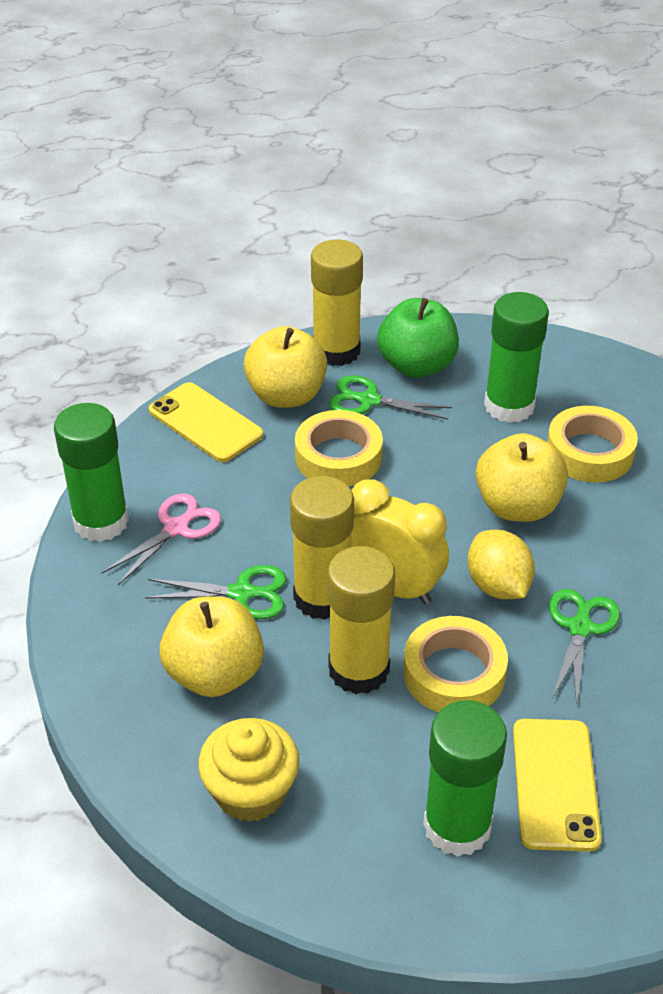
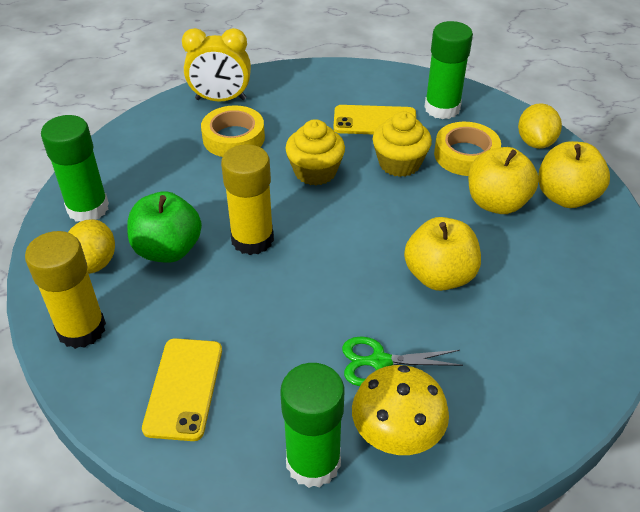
green scissors: [145,565,286,619] [329,375,452,420] [549,589,620,705] = 3 -> [342,336,463,386] = 1
pink scissors: [102,493,221,585] = 1 -> none = 0
yellow cupcake: [198,718,299,822] = 1 -> [285,119,345,186] [373,111,432,177] = 2
yellow glue stick: [290,476,354,620] [311,239,363,366] [327,546,395,694] = 3 -> [25,231,106,349] [221,144,274,255] = 2
yellow lemon: [467,530,535,599] = 1 -> [68,219,115,274] [518,103,562,149] = 2
yellow mushroom: none = 0 -> [352,365,449,455] = 1
yellow tape: [295,410,383,487] [403,616,508,712] [547,406,638,483] = 3 -> [201,105,265,157] [434,122,501,176] = 2

